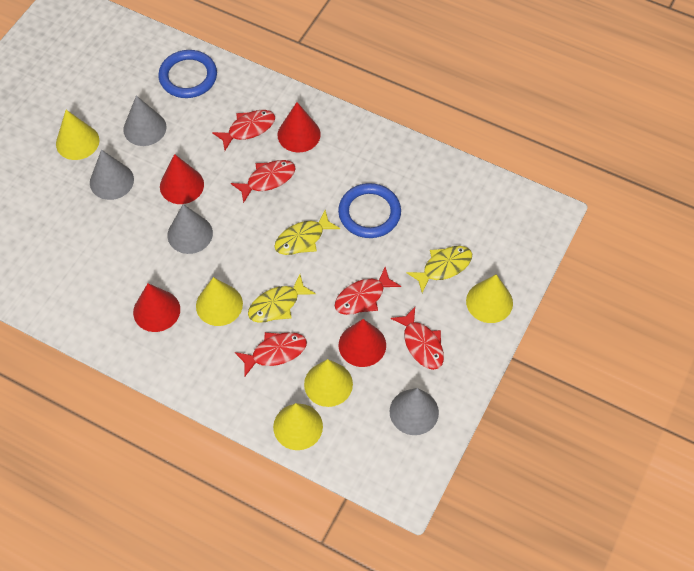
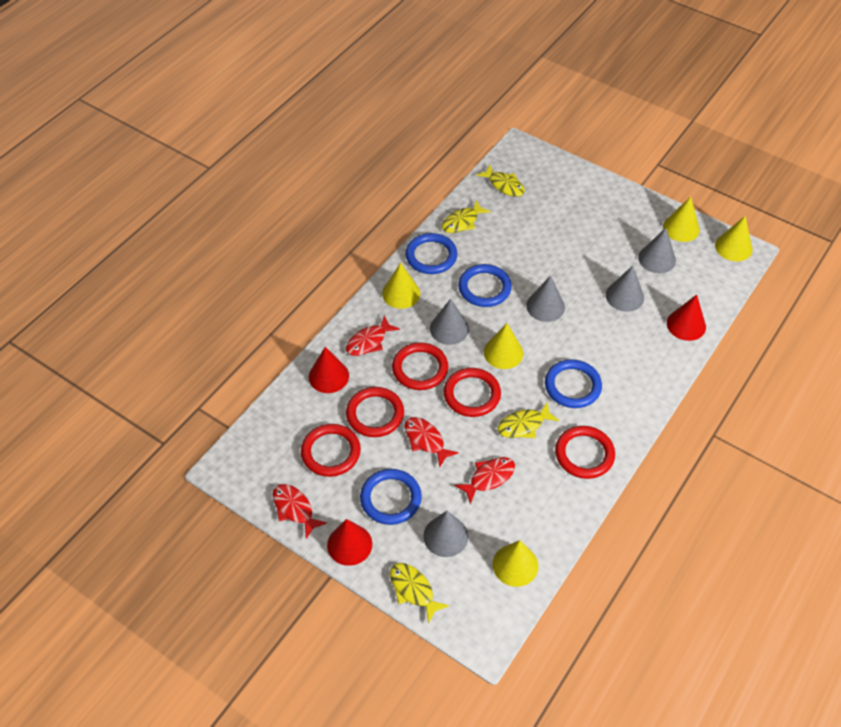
blue ring: [158,50,217,98] [338,183,401,238] = 2 -> [360,469,422,525] [405,233,457,274] [458,264,512,307] [545,359,602,408] = 4
grey cone: [90,150,134,200] [123,95,167,146] [167,204,213,254] [390,388,439,435] = 4 -> [423,511,468,557] [430,298,469,345] [526,276,565,322] [606,266,644,312] [638,228,676,273] = 5
red cone: [133,283,180,332] [160,154,204,204] [278,102,321,153] [339,319,386,367] = 4 -> [309,347,349,393] [327,519,372,566] [667,295,706,341] = 3
red fish: [212,110,275,150] [231,160,296,203] [235,332,307,377] [335,267,401,315] [391,307,444,370] = 5 -> [272,484,327,539] [346,316,400,356] [404,417,459,468] [454,457,515,504] = 4
red ring: none = 0 -> [301,424,361,477] [346,387,404,437] [392,342,448,390] [444,368,501,417] [555,426,615,479] = 5
yellow fish: [248,274,316,323] [274,210,340,255] [407,246,472,293] = 3 -> [390,563,449,623] [442,200,491,233] [476,165,525,197] [497,402,559,438] = 4

